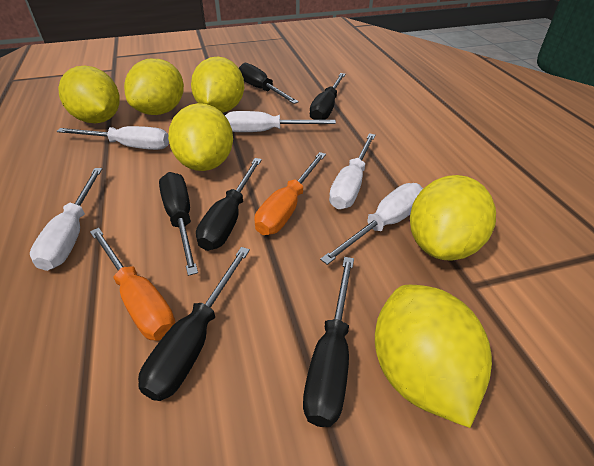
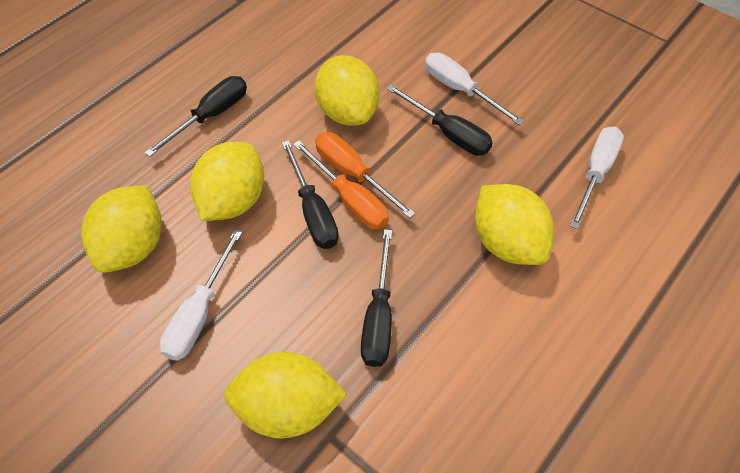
black screwdriver: [138,247,250,401] [159,172,198,276] [196,158,262,251] [239,63,299,104] [303,257,354,427] [310,73,345,120] = 6 -> [145,76,247,157] [282,140,339,249] [361,229,392,367] [386,84,493,156] = 4
white screwdriver: [30,168,102,271] [56,126,169,150] [225,111,336,132] [320,183,423,265] [329,133,376,209] = 5 -> [160,229,242,361] [425,53,524,125] [570,127,624,229] = 3
yellow lemon: [58,66,120,123] [124,59,184,115] [168,103,233,171] [191,57,244,113] [375,285,492,428] [410,175,496,261] = 6 -> [81,185,162,273] [190,142,264,221] [224,351,347,439] [315,55,379,125] [475,184,554,265] = 5

